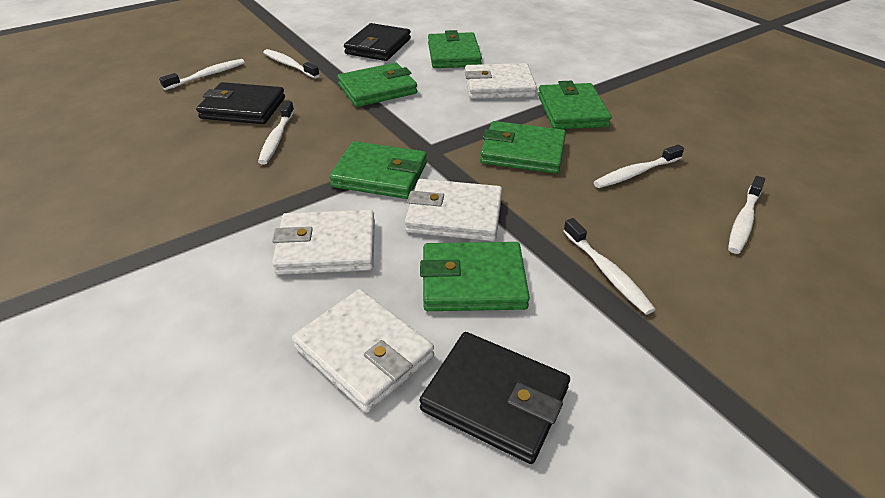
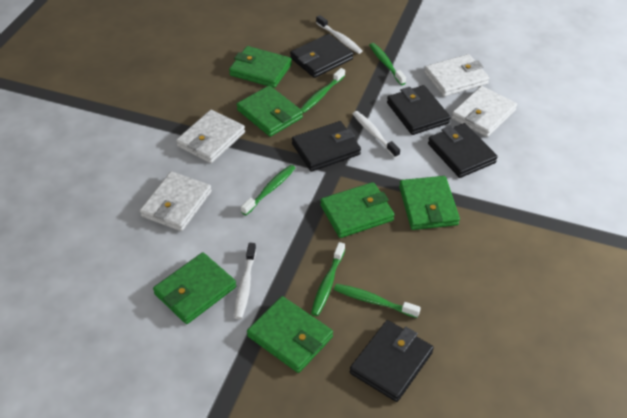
black wallet: [196,82,285,124] [344,23,411,61] [419,332,570,464] = 3 -> [290,34,353,78] [292,121,361,172] [350,320,434,402] [387,85,451,135] [428,123,498,178] = 5
green toothbrush: none = 0 -> [241,165,295,215] [301,68,345,113] [311,242,345,316] [334,284,421,318] [369,43,406,85] = 5
white toothbrush: [159,59,245,90] [258,101,294,165] [263,49,320,78] [563,218,655,315] [594,144,684,188] [728,176,765,254] = 6 -> [234,243,256,319] [316,15,363,54] [353,111,400,158] = 3

